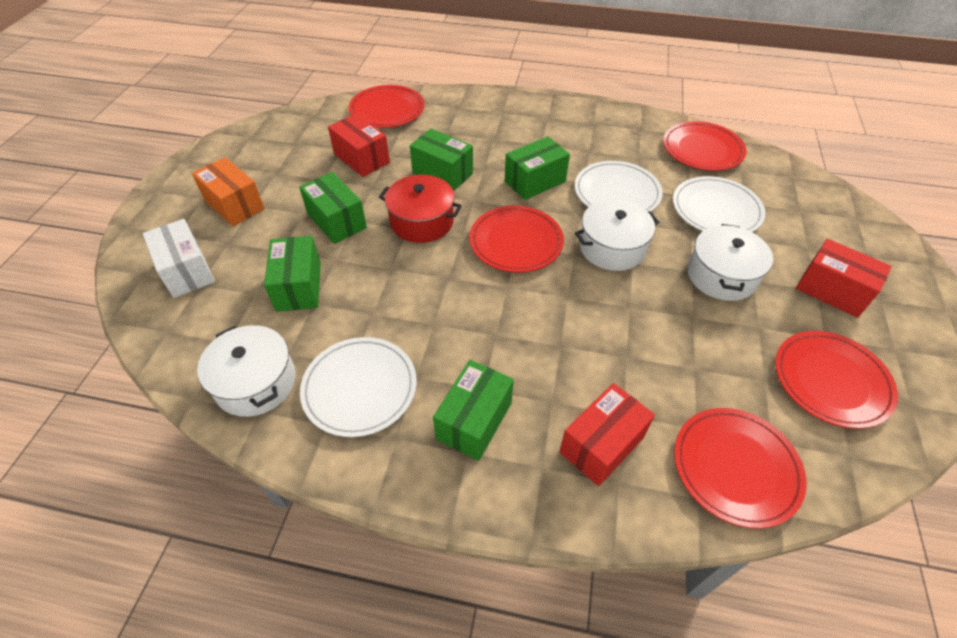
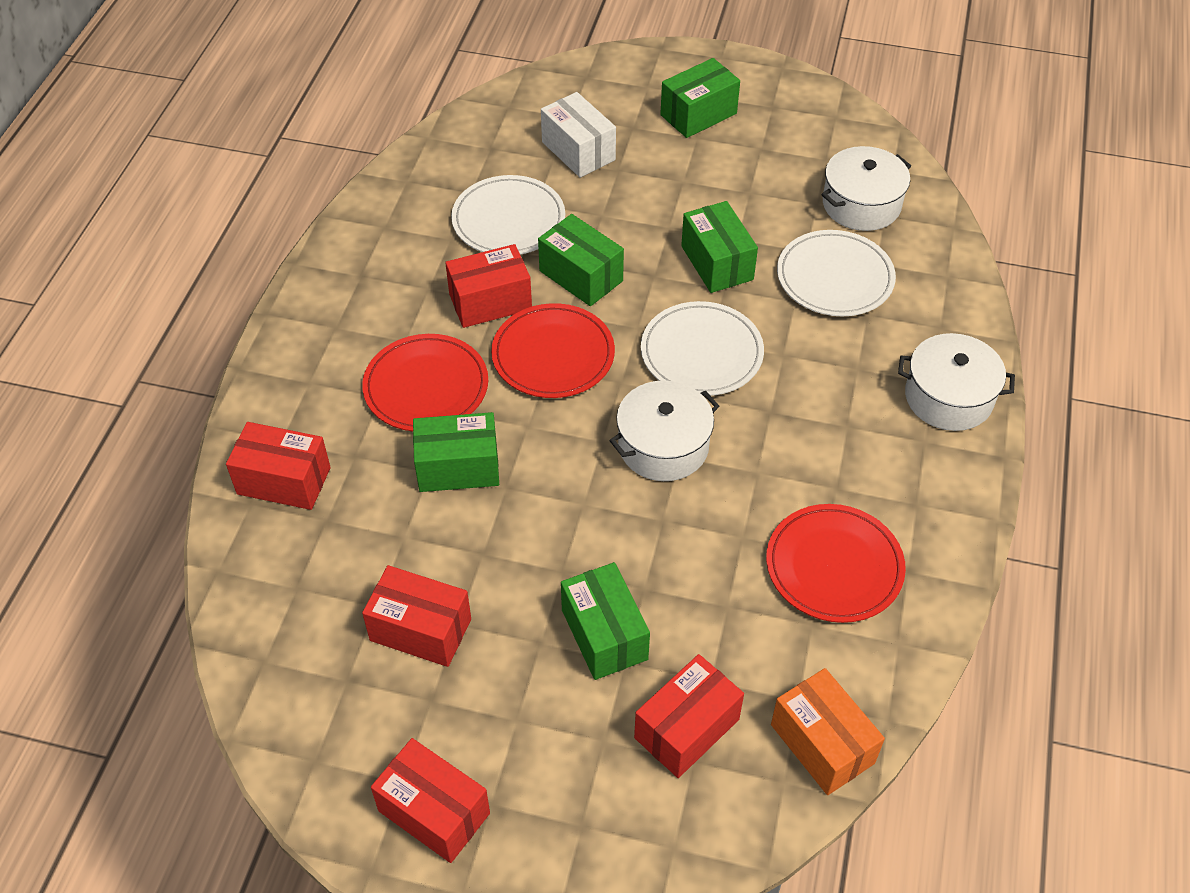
red box: [328,114,390,177] [559,383,655,486] [796,239,892,318] = 3 -> [226,422,331,510] [362,565,471,667] [371,738,490,863] [445,244,532,328] [634,654,744,778] = 5
red plate: [349,85,424,128] [469,206,564,273] [663,121,746,171] [674,408,806,529] [775,331,898,429] = 5 -> [362,334,488,432] [491,303,615,398] [766,504,906,623] = 3
red pot: [379,175,462,243] = 1 -> none = 0

